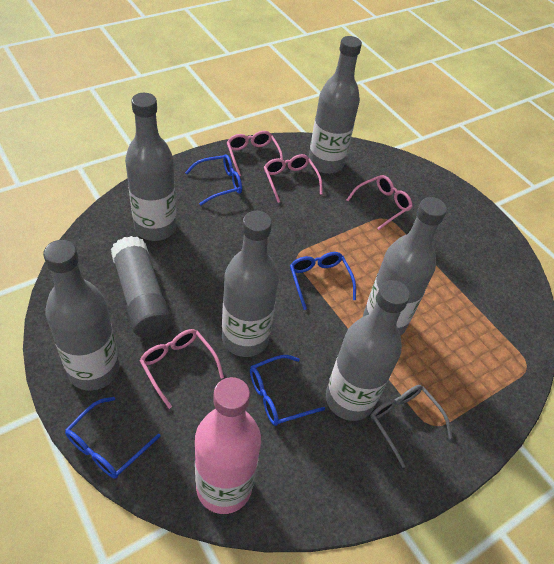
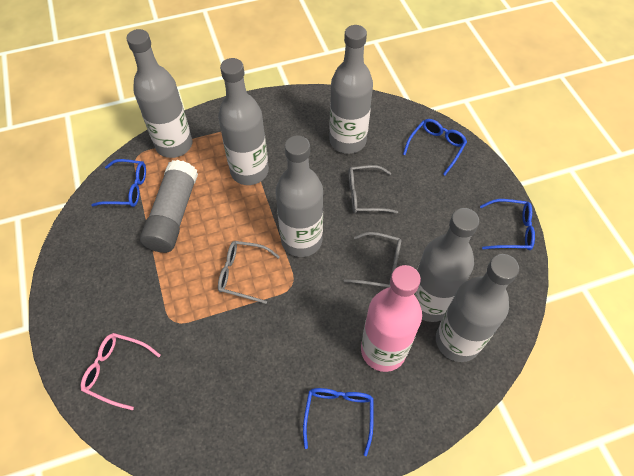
grey glasses: [370,385,452,468] = 1 -> [218,241,280,304] [344,232,401,287] [349,165,398,214] = 3
pink glasses: [140,329,224,409] [227,131,283,176] [264,154,323,203] [347,175,413,230] = 4 -> [81,333,161,410] = 1

